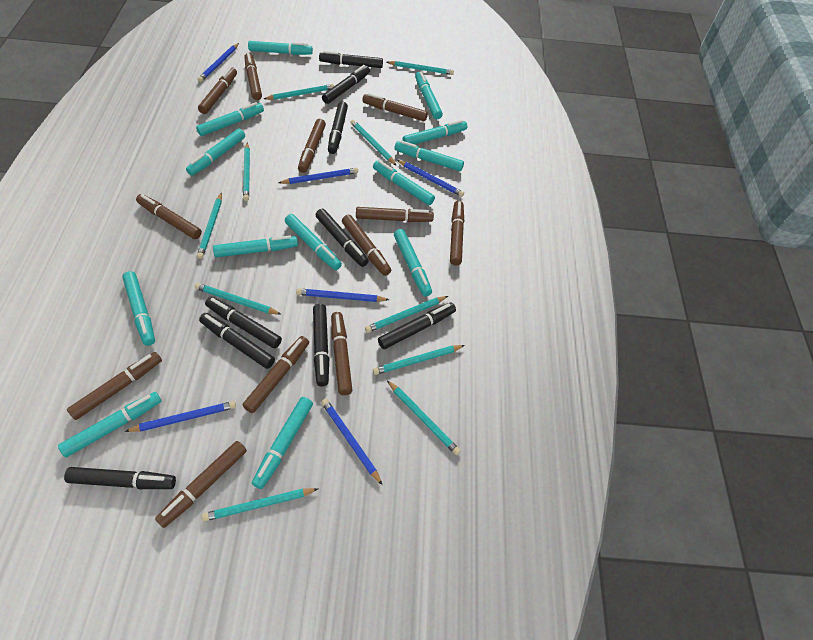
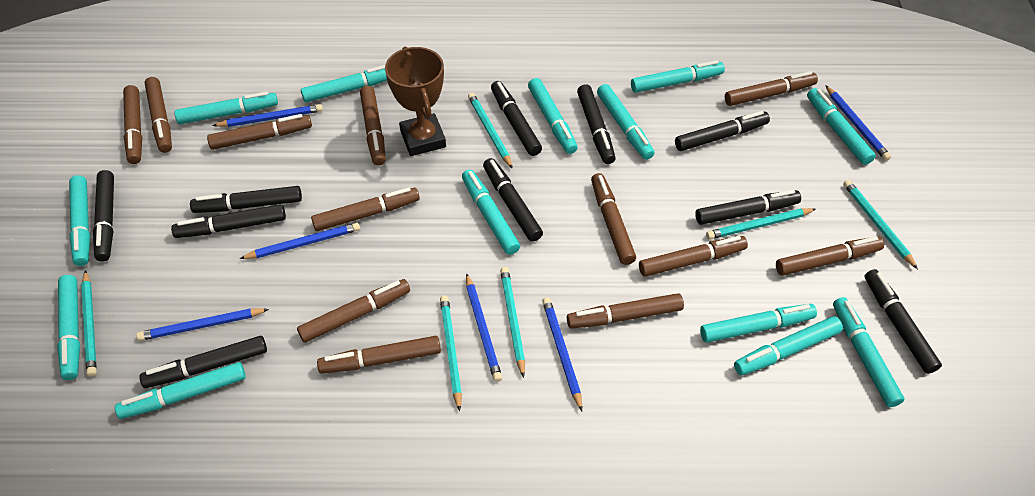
black marker: [64,467,176,489] [199,313,275,369] [205,297,282,348] [313,304,329,386] [316,209,369,267] [319,51,383,68] [322,65,370,104] [328,101,348,154] [378,302,456,349] = 9 -> [93,170,114,262] [139,336,267,388] [171,204,286,238] [190,186,302,213] [483,158,543,242] [491,81,542,156] [577,84,616,164] [675,111,770,151] [695,190,801,225] [864,269,942,374] = 10
brown trophy: none = 0 -> [385,47,446,156] = 1
turquoise pencil: [194,283,282,315] [197,192,222,259] [202,488,318,521] [243,142,250,201] [264,84,334,100] [350,120,397,166] [365,296,448,333] [373,345,465,375] [387,61,454,75] [387,380,461,455] = 10 -> [81,270,97,377] [440,295,462,411] [468,93,513,169] [500,267,525,378] [706,208,816,239] [843,180,918,269] = 6

